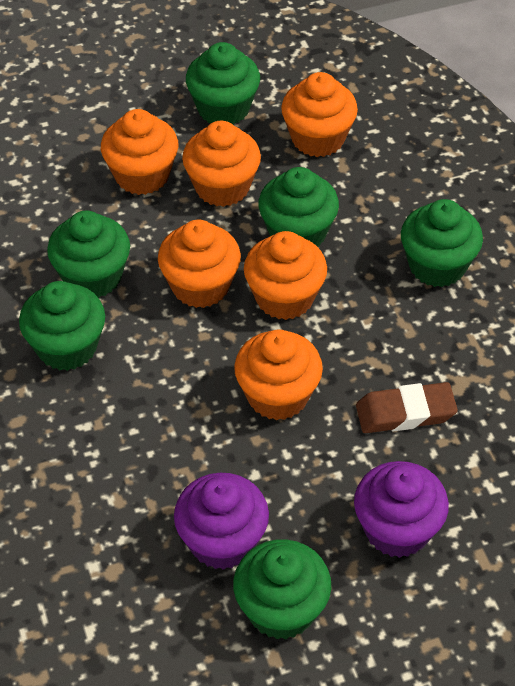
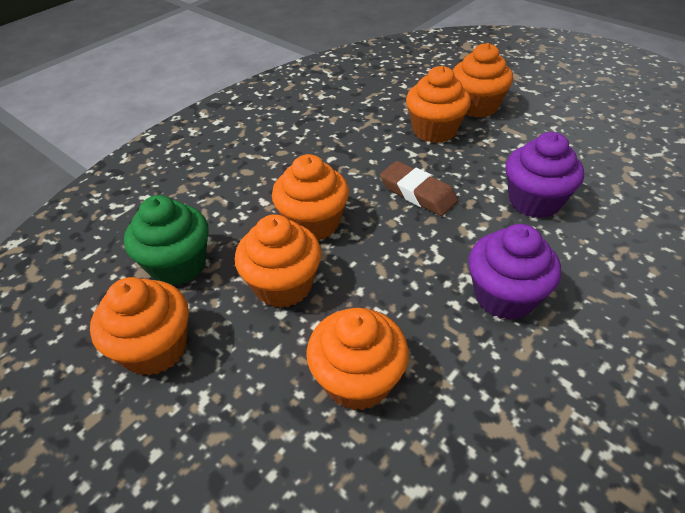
green cupcake: [19,281,105,371] [47,211,130,298] [186,42,260,125] [233,539,331,639] [258,167,339,247] [401,199,483,287] = 6 -> [124,195,209,285] = 1

